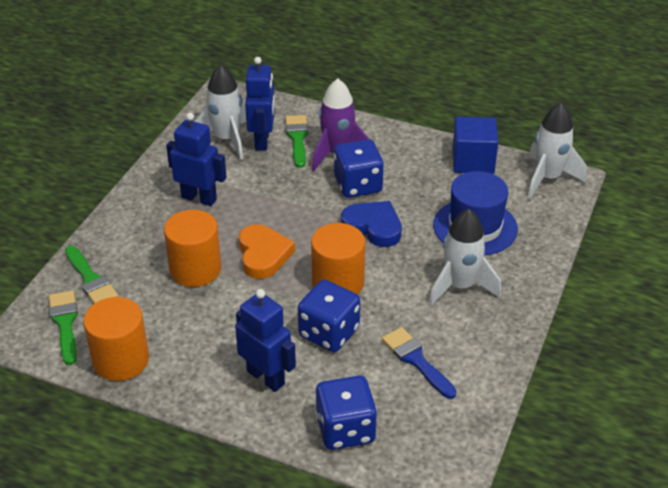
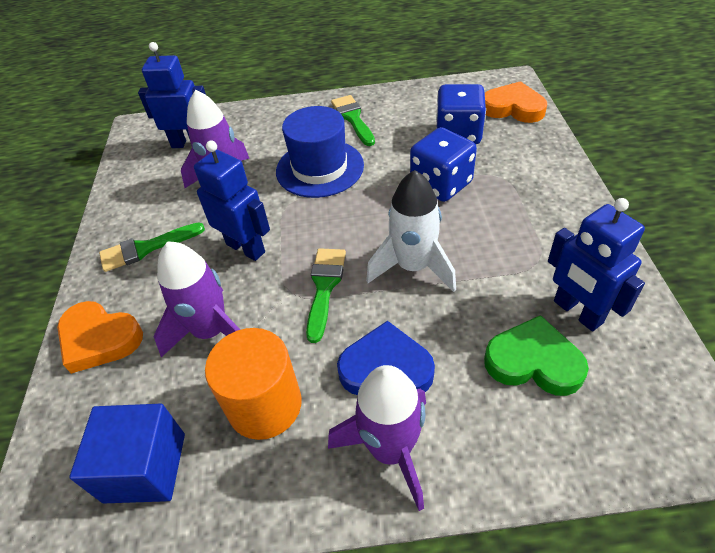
blue brush: [382,327,457,399] = 1 -> none = 0
blue dice: [298,280,360,352] [316,376,377,450] [334,139,384,198] = 3 -> [410,127,477,202] [436,84,486,144] = 2
green heart: none = 0 -> [484,315,589,396] = 1
orange cylinder: [83,297,149,381] [164,210,221,287] [311,223,365,295] = 3 -> [205,328,302,440] = 1
orange heart: [239,224,295,279] = 1 -> [57,301,143,374] [485,81,547,123] = 2
purple rocket: [312,79,370,171] = 1 -> [153,241,241,357] [181,90,250,188] [328,365,426,511] = 3
white rocket: [194,65,246,160] [429,209,501,306] [528,103,586,198] = 3 -> [366,170,456,292] = 1

